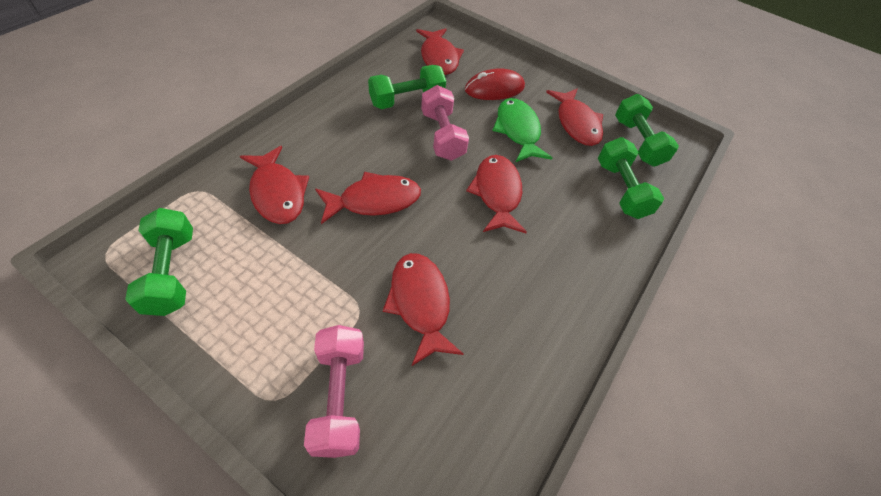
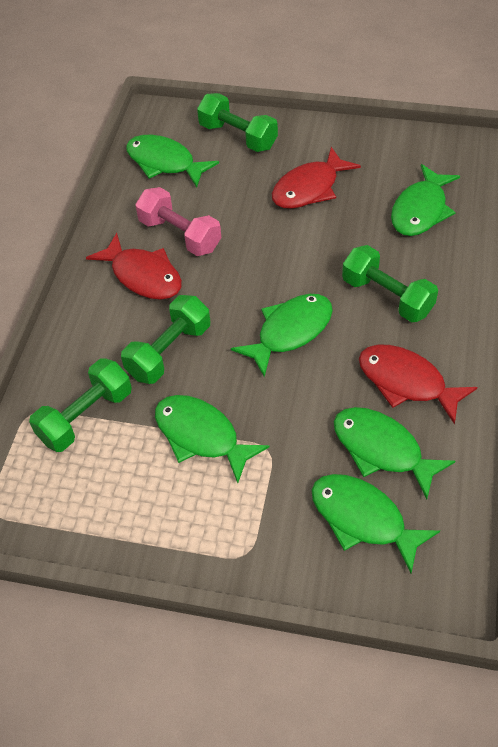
green fish: [492,98,552,162] = 1 -> [126,135,219,187] [155,395,269,483] [231,294,333,377] [312,474,440,573] [333,407,455,499] [391,164,460,236] = 6
pink dumbbell: [304,325,364,458] [421,85,469,161] = 2 -> [135,187,221,256] = 1
red fish: [240,146,309,224] [315,172,421,224] [383,253,463,366] [416,28,464,75] [466,155,527,233] [546,88,603,146] = 6 -> [86,233,182,300] [272,147,361,209] [359,345,478,424] = 3
red mouse: [465,68,525,100] = 1 -> none = 0

